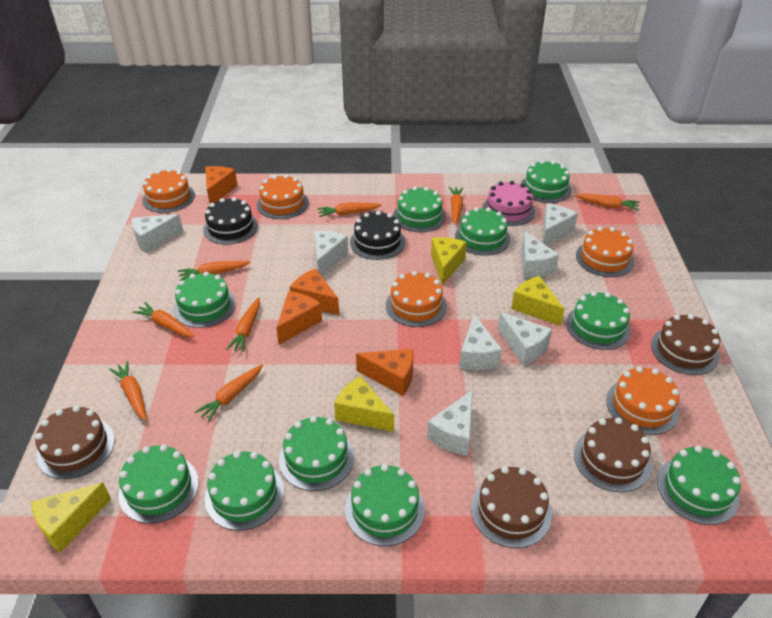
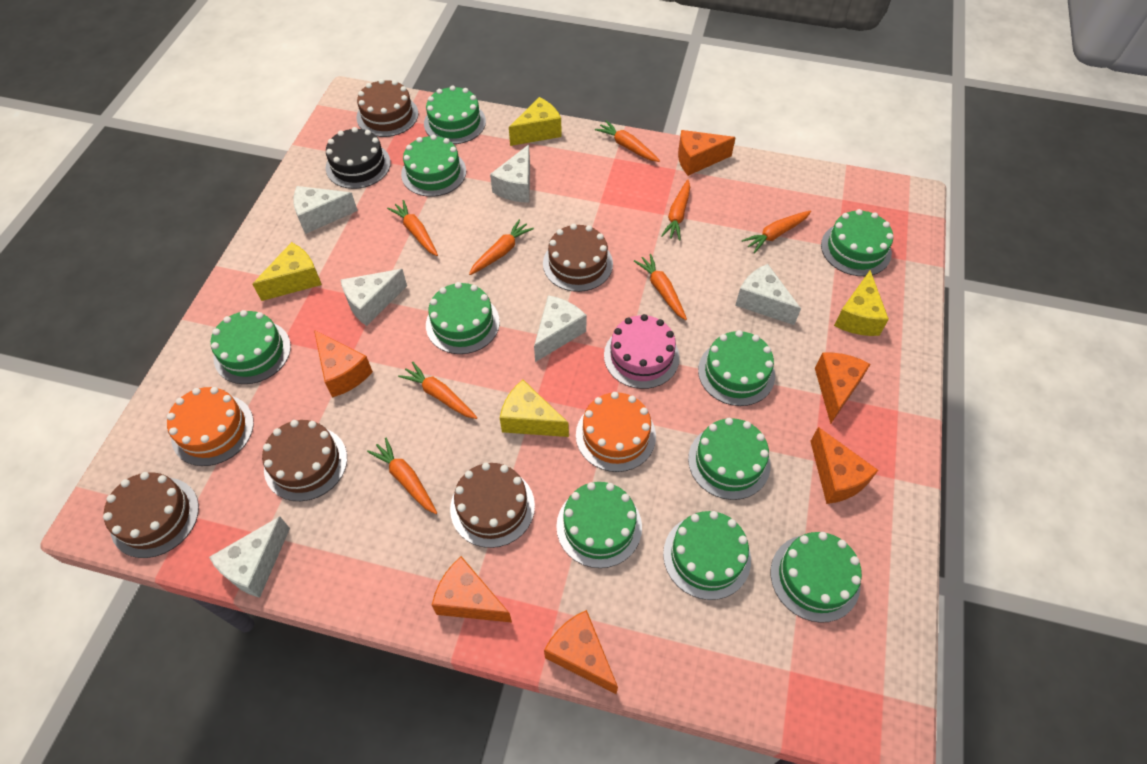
black cake: [203,197,258,245] [350,211,405,260] = 2 -> [326,127,391,189] = 1
brown cake: [35,405,115,479] [471,466,552,548] [574,417,651,492] [651,314,720,375] = 4 -> [103,472,199,558] [262,420,347,501] [356,79,418,137] [450,463,535,548] [543,224,613,292] = 5
orange cake: [142,169,195,213] [257,175,309,219] [386,271,447,327] [576,227,634,277] [606,366,679,435] = 5 -> [167,387,254,466] [576,392,656,472] = 2
orange cheese: [205,166,238,203] [276,291,322,345] [290,268,339,315] [356,349,414,396] = 4 -> [314,330,373,398] [432,556,512,623] [544,610,618,694] [678,130,736,176] [810,427,878,504] [815,353,870,424] = 6
white cheese: [131,214,183,253] [314,231,348,276] [427,390,473,456] [459,314,502,370] [497,312,552,366] [521,231,559,278] [543,203,578,245] = 7 -> [209,516,290,598] [293,186,358,234] [341,269,407,326] [490,145,530,203] [534,295,587,362] [735,264,801,325] = 6

